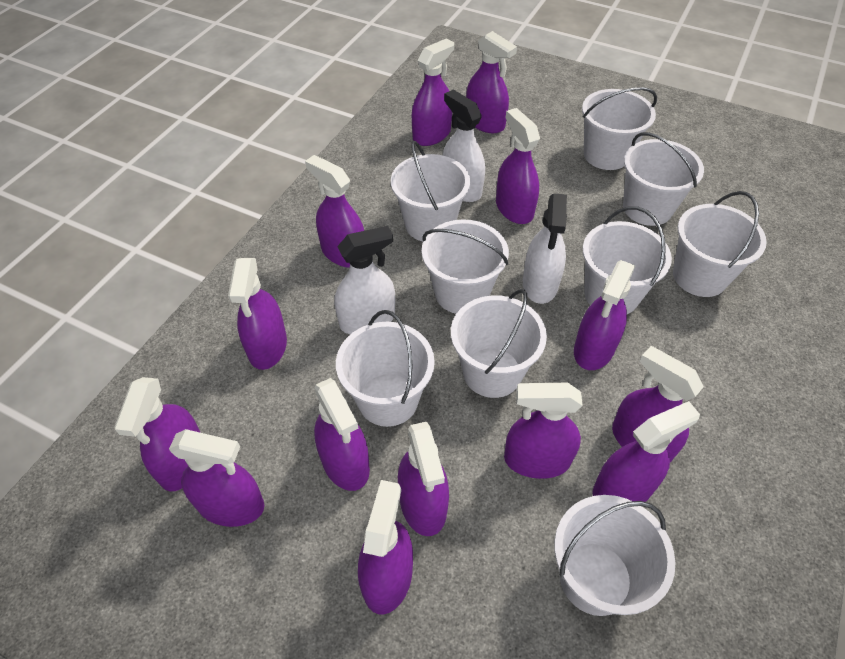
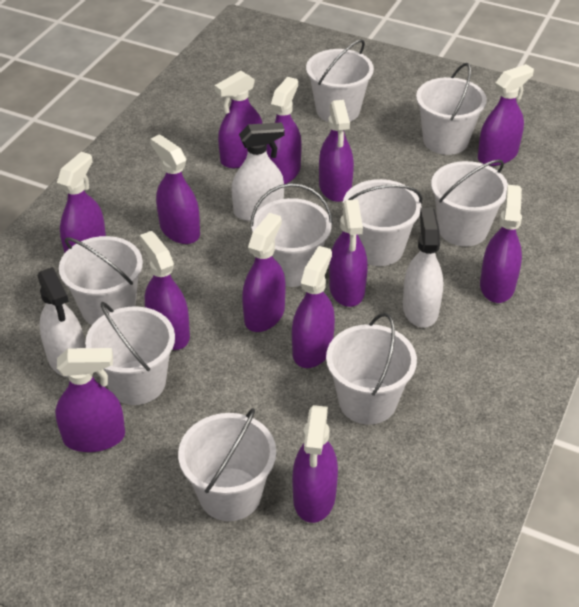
purple spray bottle: [114,377,201,491] [169,429,264,527] [228,258,287,370] [305,155,364,268] [314,378,370,491] [358,480,413,615] [398,421,449,536] [412,38,454,146] [466,31,517,133] [496,108,540,224] [504,383,583,479] [574,260,636,370] [592,401,700,502] [612,346,704,462] = 14 -> [55,348,125,452] [57,152,106,253] [140,231,190,350] [150,134,200,244] [215,71,263,168] [242,213,286,332] [266,77,301,184] [292,246,335,368] [292,405,338,523] [319,100,354,202] [329,199,368,307] [478,64,534,166] [480,185,522,303] = 13

